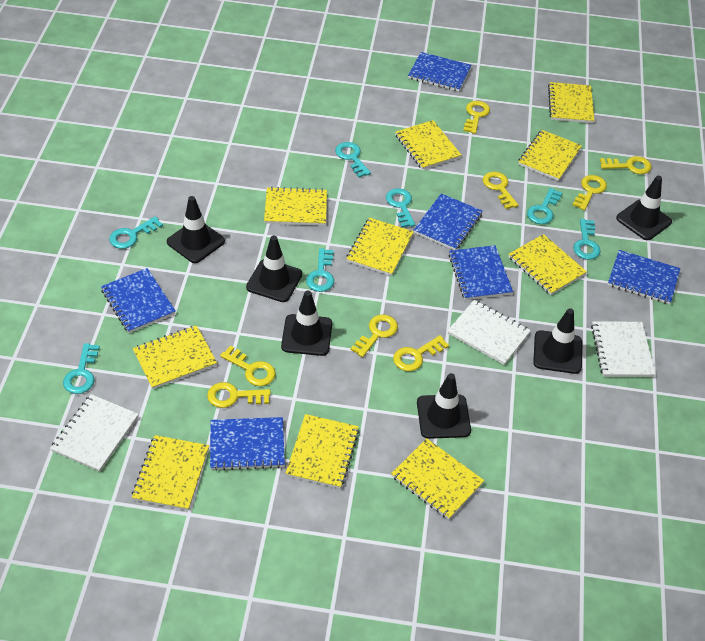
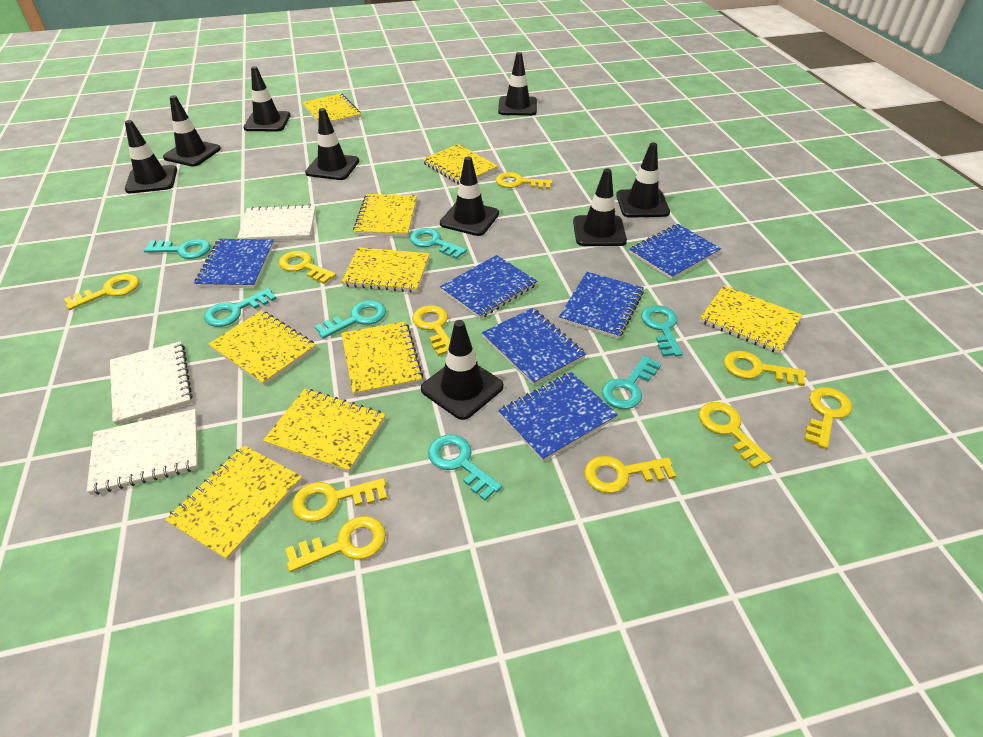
black traffic cone: [167,196,225,263] [246,236,302,302] [281,291,332,356] [417,373,471,439] [533,308,582,374] [616,176,672,240] = 6 -> [125,120,177,193] [163,95,221,166] [243,66,291,131] [305,108,359,180] [421,320,504,420] [440,156,499,236] [498,52,537,116] [573,168,627,246] [616,142,670,218] = 9
yellow key: [207,382,271,408] [220,346,276,386] [351,314,398,357] [393,335,449,371] [463,101,490,134] [483,171,518,209] [573,175,607,210] [600,156,652,174] = 8 -> [64,274,139,310] [279,251,336,284] [285,516,386,572] [292,478,387,522] [412,305,450,356] [496,172,552,189] [584,456,676,493] [699,402,772,469] [724,351,806,386] [804,387,852,449] = 10
yellow notebook: [132,435,209,510] [133,325,217,389] [264,187,327,226] [285,414,359,489] [346,218,414,276] [391,438,484,520] [395,120,461,170] [508,234,587,295] [518,130,582,181] [548,82,595,123] = 10 -> [165,445,303,561] [209,310,316,386] [263,389,386,473] [302,94,361,124] [341,247,429,293] [341,321,423,396] [353,194,417,237] [422,144,498,185] [700,285,802,354] = 9

